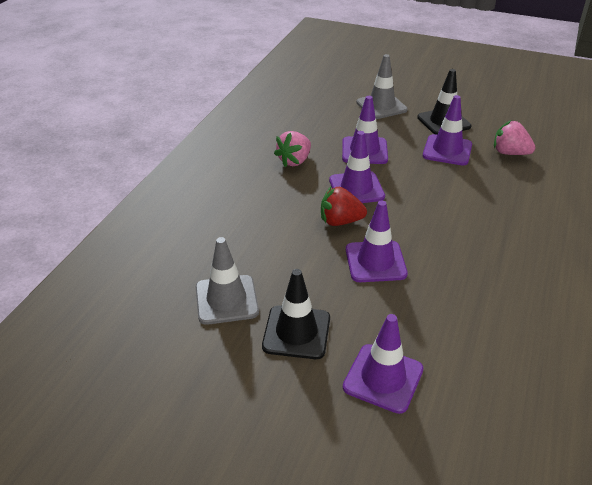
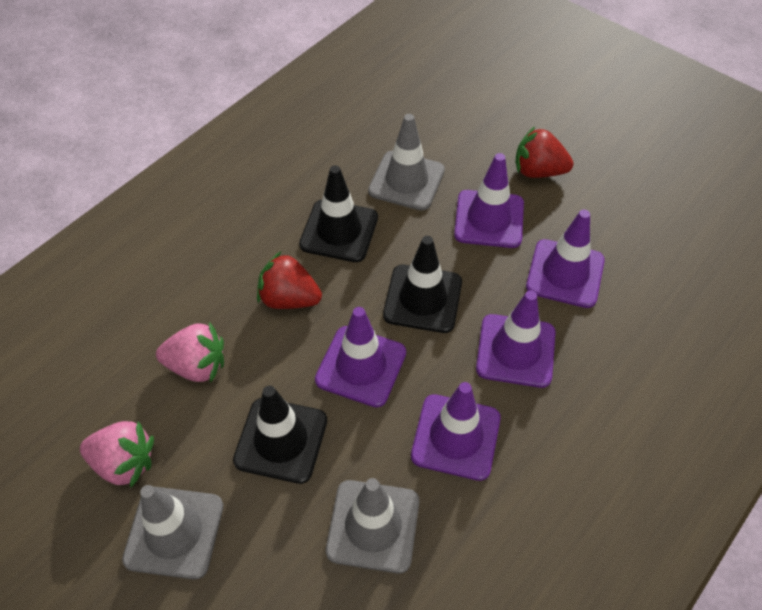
black traffic cone: [262,269,330,359] [417,69,471,135] = 2 -> [233,385,327,484] [299,165,378,262] [383,236,462,333] = 3
grey traffic cone: [196,237,259,325] [356,54,408,119] = 2 -> [122,485,223,579] [326,478,419,573] [368,114,445,211] = 3
red strawberry: [321,187,367,226] = 1 -> [257,251,322,309] [516,126,573,178] = 2

